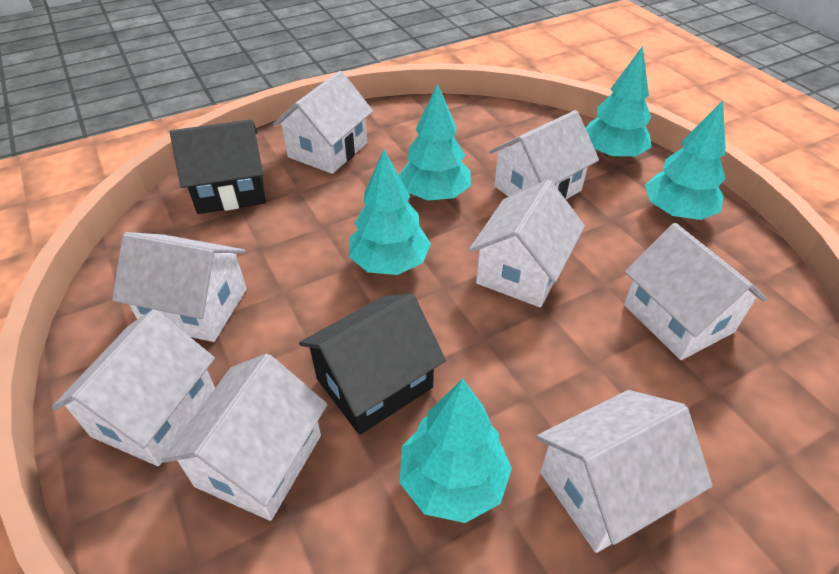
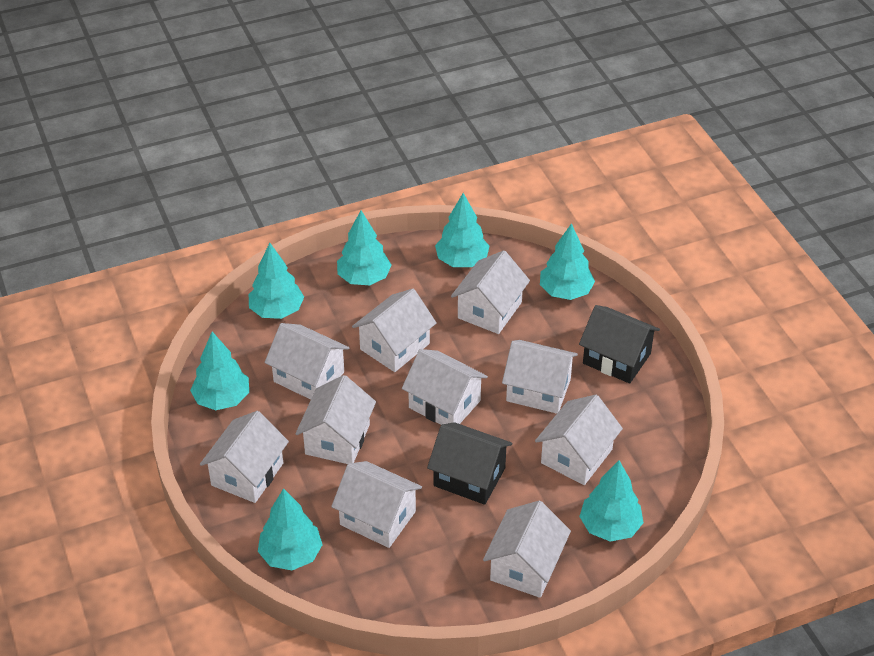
turquoise tree: [349,150,431,275] [399,83,471,201] [400,378,512,523] [586,46,651,159] [645,100,726,220] = 5 -> [190,332,249,410] [249,243,304,319] [258,488,323,570] [337,210,391,285] [435,193,489,267] [540,223,595,300] [579,460,644,542] = 7
white house: [52,309,215,466] [112,232,247,342] [161,354,328,521] [273,71,373,174] [469,180,585,307] [489,110,599,199] [536,390,713,553] [624,223,767,360] = 8 -> [200,411,289,503] [265,323,349,400] [295,375,376,464] [331,461,422,548] [352,289,437,372] [402,349,488,425] [451,250,530,334] [483,501,571,598] [502,340,578,414] [535,395,623,485] = 10

